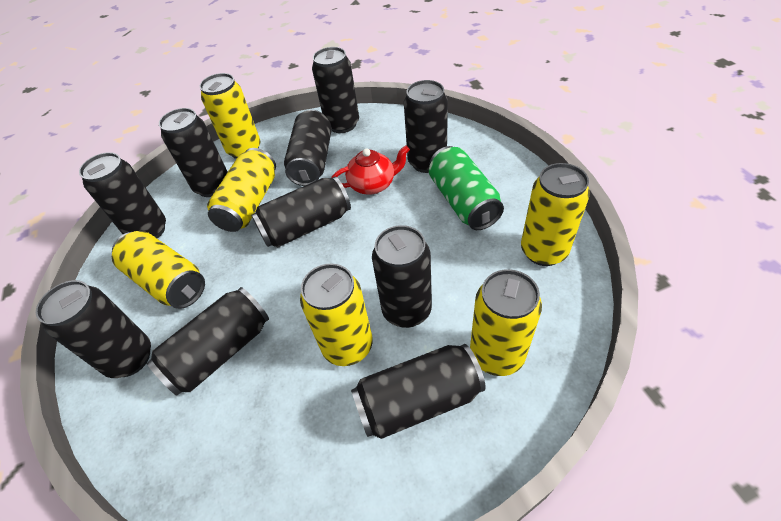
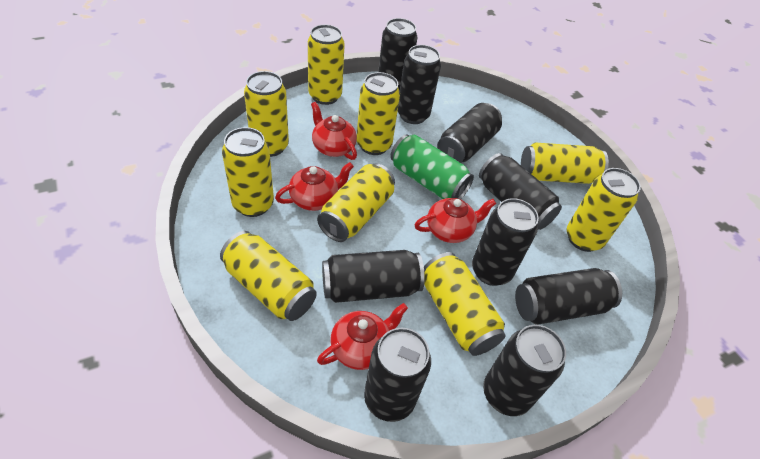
black can: [36,280,151,378] [79,152,166,239] [147,287,269,396] [159,108,227,197] [251,176,351,247] [284,110,332,186] [312,47,359,133] [351,344,486,439] [372,225,432,328] [404,80,448,173] = 10 -> [322,250,425,303] [364,328,431,422] [378,18,418,91] [398,45,441,124] [437,103,502,163] [472,198,539,286] [479,153,562,230] [483,325,566,416] [515,268,622,325] = 9
red teapot: [331,145,410,195] = 1 -> [275,162,354,211] [311,102,357,160] [317,303,408,370] [415,198,496,243] = 4
yellow can: [112,231,205,309] [200,73,260,159] [207,148,276,232] [300,263,373,366] [470,269,542,376] [521,163,590,266] = 6 -> [220,231,317,321] [222,127,274,217] [244,71,289,157] [308,25,345,105] [317,163,395,242] [357,72,400,155] [424,252,506,356] [521,142,609,184] [567,168,641,252] = 9

